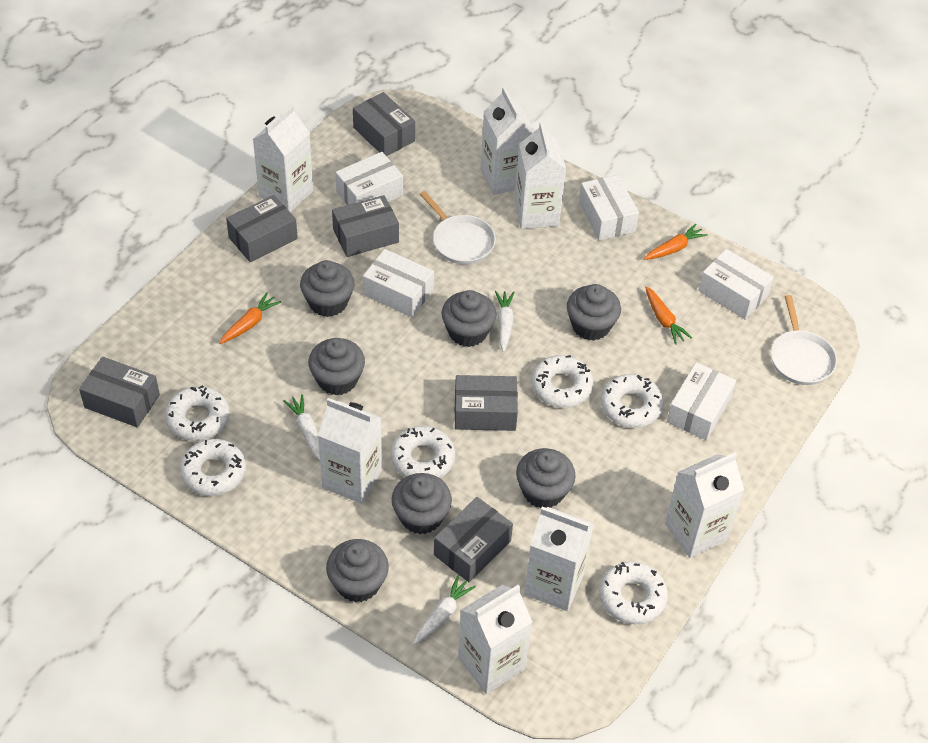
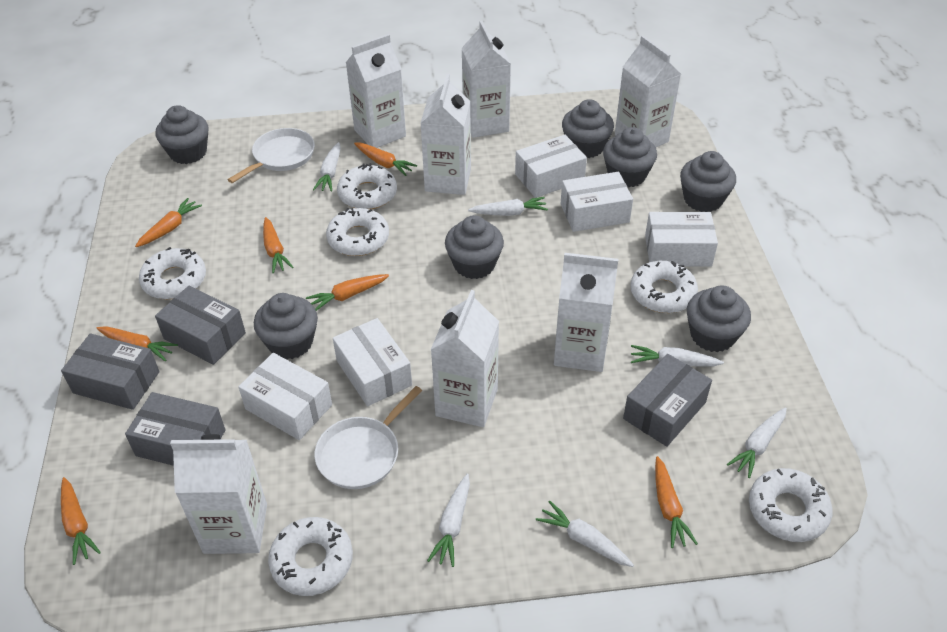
grey box: [79,357,160,428] [226,195,298,262] [332,195,399,257] [353,92,415,156] [434,497,513,582] [455,375,518,431] = 6 -> [61,333,160,410] [125,392,226,466] [155,285,246,365] [623,354,712,447] = 4
orange carrot: [219,292,281,344] [644,224,708,260] [645,286,692,345] = 3 -> [61,477,101,565] [96,326,178,361] [135,198,202,247] [263,217,293,273] [306,274,389,311] [354,142,417,176] [655,456,698,548] = 7
white carrot: [283,394,320,461] [413,575,476,645] [495,291,515,352] = 3 -> [313,142,341,192] [427,474,470,567] [468,197,548,216] [536,501,634,567] [631,345,724,366] [727,408,787,478] = 6

